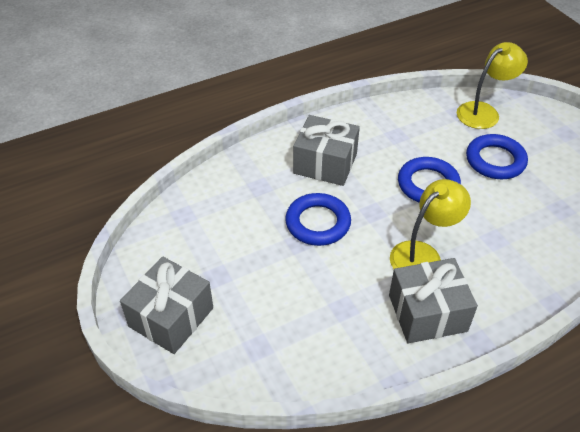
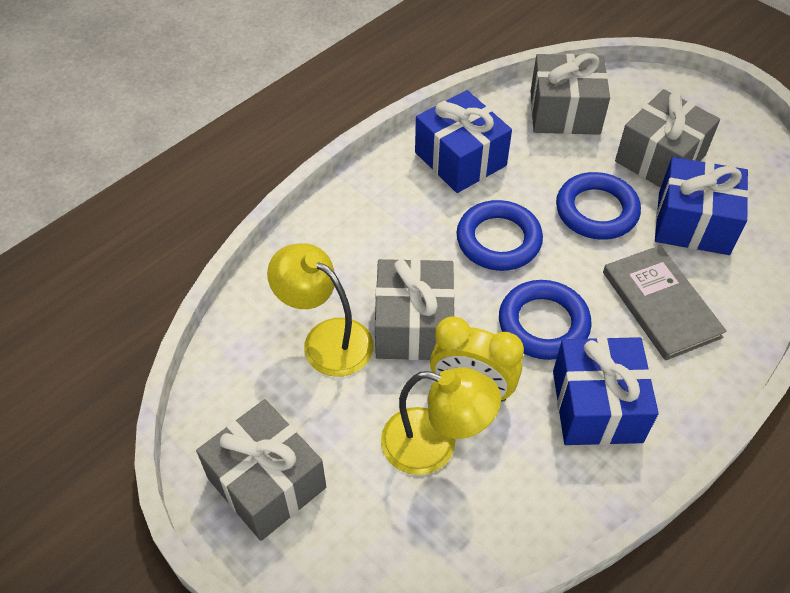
blue gift: none = 0 -> [415,90,512,193] [553,337,659,445] [655,157,749,255] = 3
grey book: none = 0 -> [603,245,727,361] = 1
grey gift: [120,256,213,354] [293,115,360,186] [389,258,478,343] = 3 -> [196,399,326,541] [375,259,455,360] [531,53,610,135] [615,89,720,188] = 4
yellow clock: none = 0 -> [430,316,524,402] = 1

